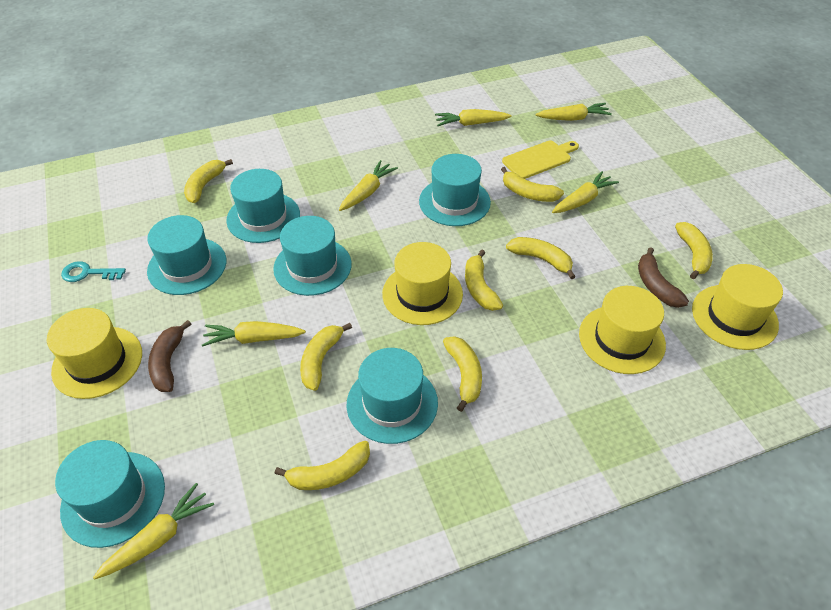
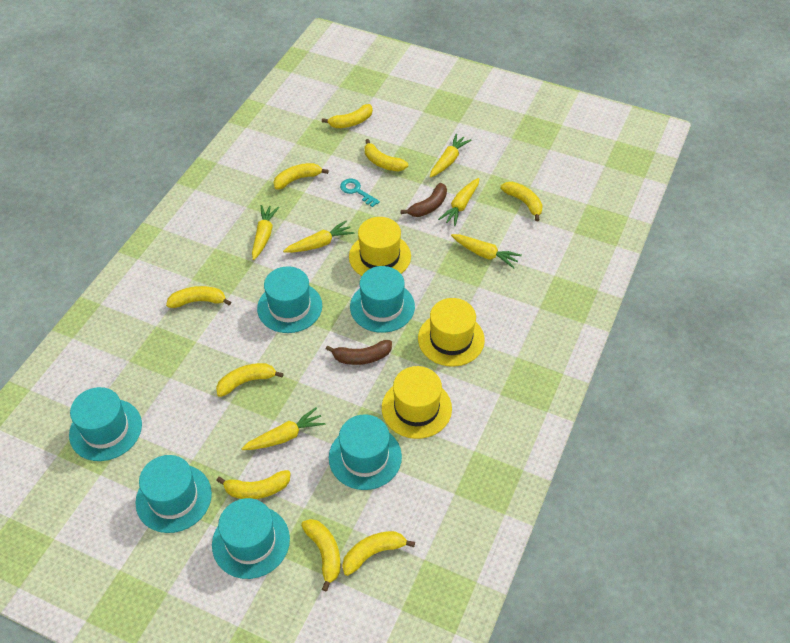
yellow banana: [184,159,233,203] [275,441,370,490] [300,323,352,391] [443,336,482,412] [465,250,503,311] [501,167,564,202] [506,237,576,279] [675,222,713,279] = 8 -> [166,286,231,308] [216,363,284,397] [216,470,291,499] [274,163,329,190] [301,519,341,591] [322,104,373,128] [342,531,415,576] [365,139,408,171] [501,182,543,221] = 9
yellow cutting board: [502,140,579,179] = 1 -> none = 0
yellow hat: [47,308,142,399] [382,242,463,325] [579,286,666,374] [692,264,783,350] = 4 -> [349,217,411,276] [382,366,452,439] [418,298,485,367] = 3

